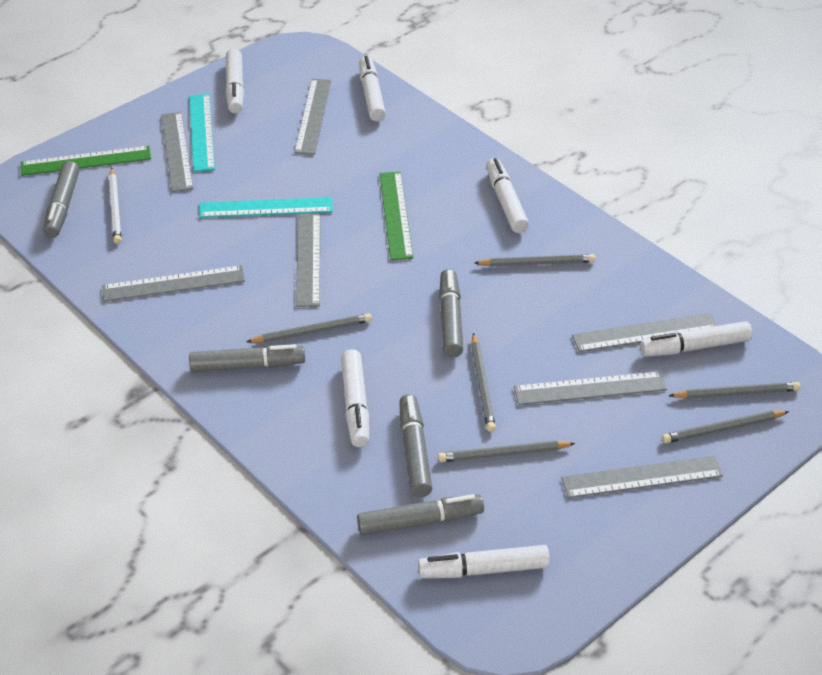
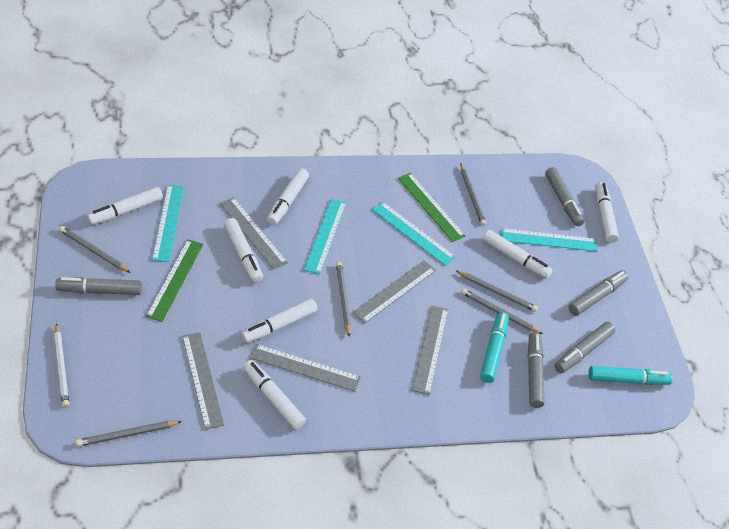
grey ruler: [102,265,245,302] [161,112,193,192] [294,79,331,154] [296,213,320,307] [514,371,667,405] [561,456,723,498] [572,313,716,352] = 7 -> [182,332,224,430] [220,197,288,270] [250,344,361,392] [353,260,436,324] [412,305,449,395] = 5
turquoise marker: none = 0 -> [480,312,509,383] [588,366,673,385] = 2
turquoise ruler: [189,94,215,172] [199,197,333,218] = 2 -> [152,184,184,262] [304,198,346,274] [372,201,456,266] [502,228,598,251] = 4
white marker: [226,48,244,113] [341,350,369,447] [359,56,386,121] [418,545,550,578] [486,158,529,233] [640,321,752,357] = 6 -> [87,187,163,225] [224,218,263,283] [241,298,318,343] [243,360,306,430] [267,168,309,225] [483,230,552,279] [595,182,619,243] = 7

